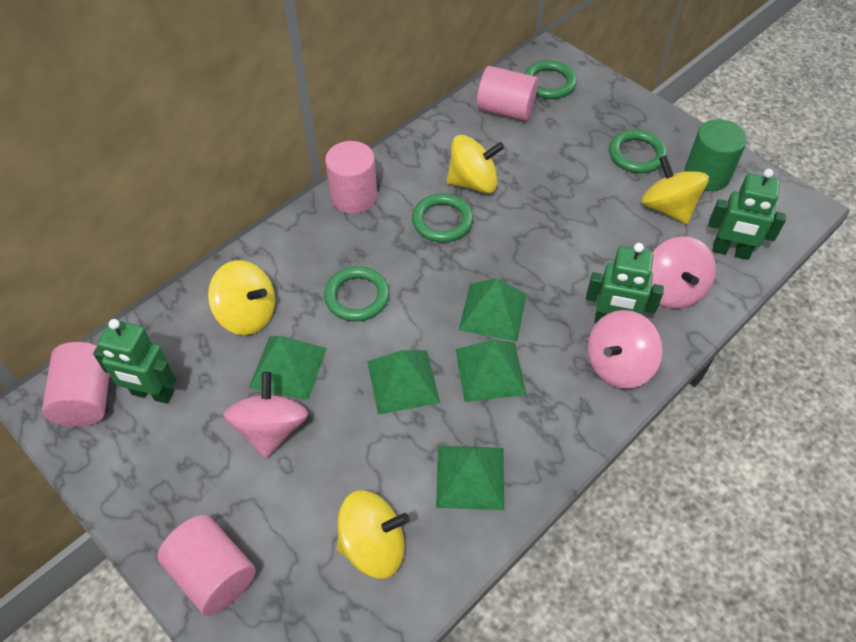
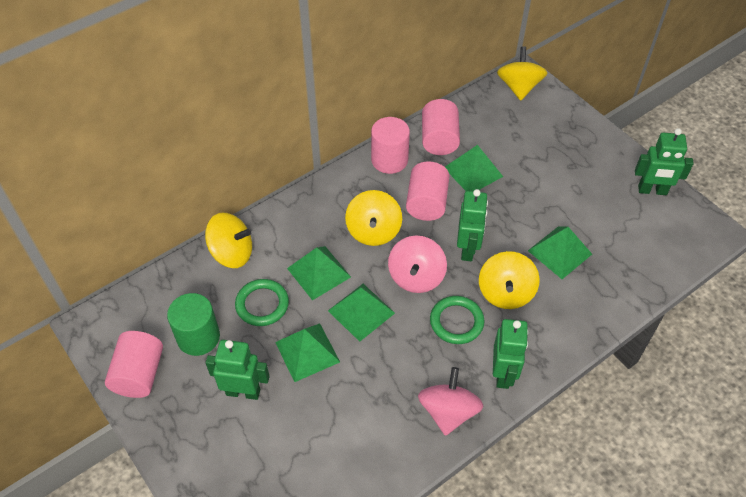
green ring: [324,266,389,321] [412,194,473,242] [524,60,577,99] [609,129,667,173] = 4 -> [235,279,289,326] [430,296,484,344] = 2
green robot: [93,319,176,404] [586,243,664,324] [708,169,786,260] = 3 -> [206,340,270,400] [457,189,488,261] [493,319,528,389] [635,128,694,195] = 4
pink spinning top: [223,372,308,459] [588,310,662,389] [651,237,716,309] = 3 -> [388,236,447,293] [418,367,483,436] = 2

